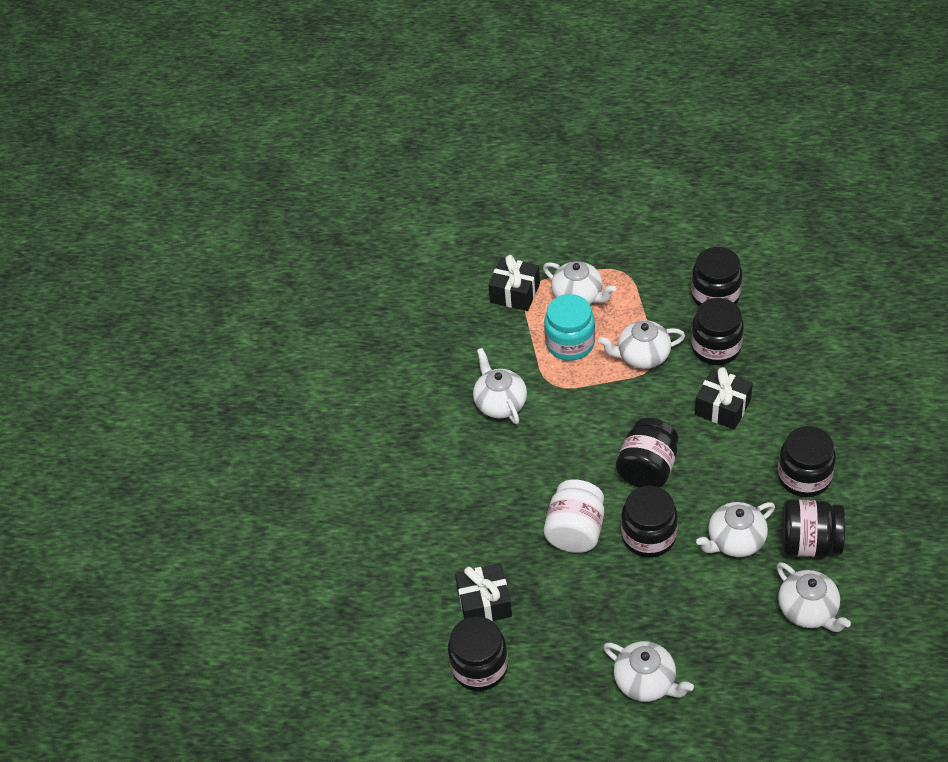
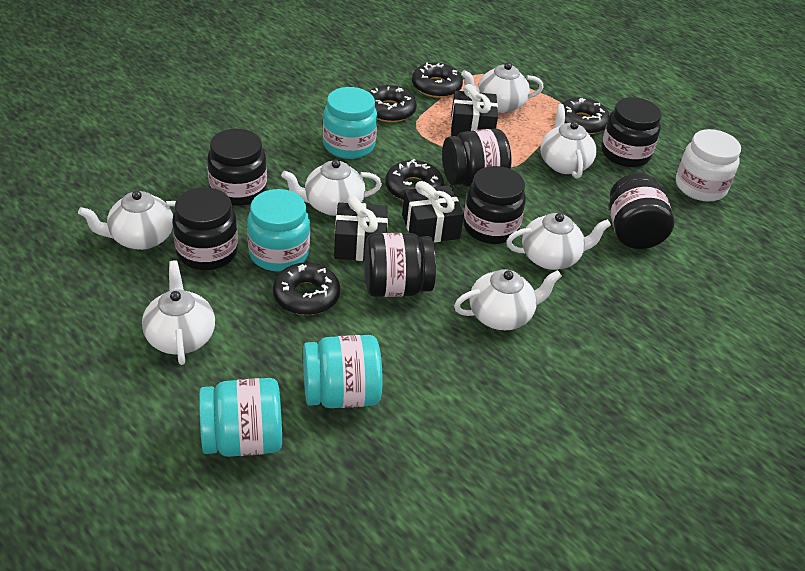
black donut: none = 0 -> [273,262,340,315] [369,85,417,122] [385,159,444,201] [412,62,463,98] [562,97,610,135] = 5
turquoise jar: [544,294,595,361] = 1 -> [199,378,282,457] [247,189,310,272] [303,335,383,408] [323,87,377,159] = 4
white teapot: [473,348,527,424] [543,261,616,305] [598,320,685,369] [603,641,694,702] [696,502,775,557] [776,562,851,632] = 6 -> [78,191,176,250] [142,260,215,365] [281,160,382,216] [454,269,562,330] [461,62,544,113] [506,213,611,270] [540,104,597,179] = 7

